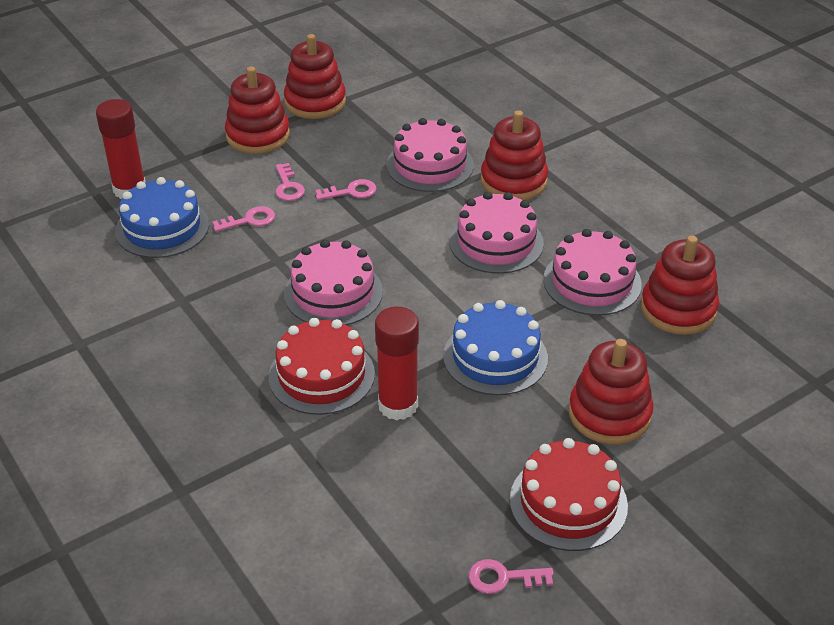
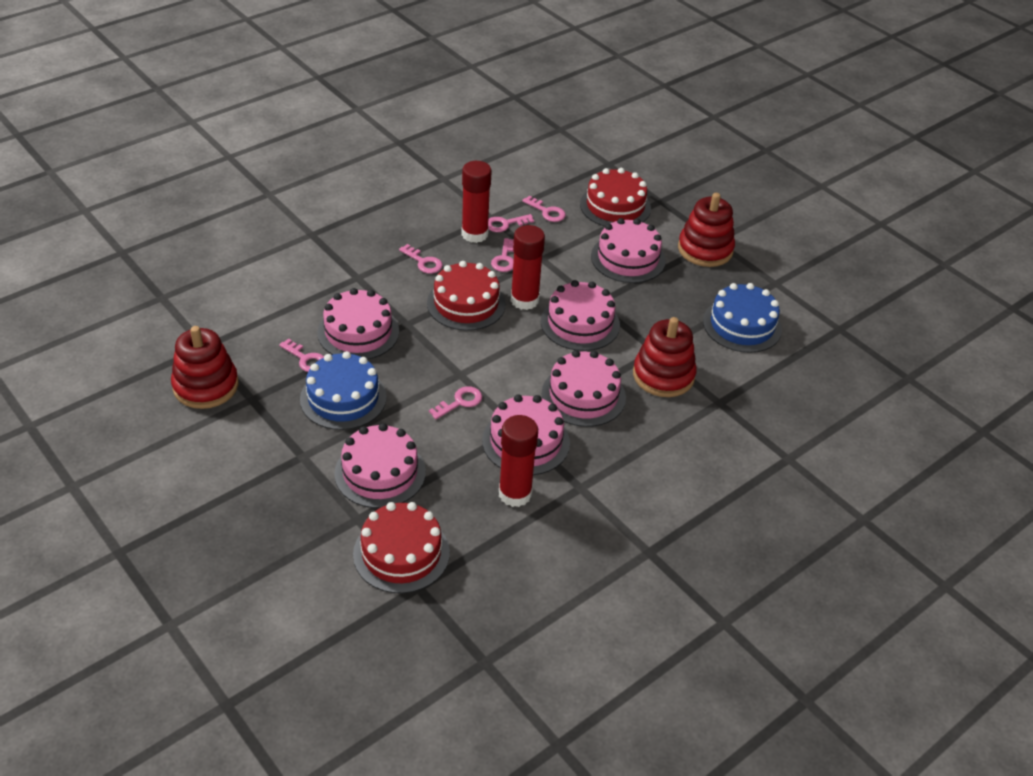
pink cake: [284,240,383,325] [386,118,474,192] [449,192,544,274] [543,229,642,316] = 4 -> [317,288,399,359] [334,423,426,508] [482,394,570,475] [541,280,620,351] [542,350,626,427] [591,218,666,283] = 6
pink key: [212,206,275,232] [275,163,305,201] [315,179,376,200] [469,559,554,594] = 4 -> [279,338,324,372] [399,244,443,274] [429,386,482,419] [488,214,534,232] [491,238,514,272] [522,195,566,222] = 6
red cake: [268,318,375,415] [510,438,628,551] = 2 -> [353,502,450,594] [427,261,506,331] [580,168,651,227] = 3
red glue stick: [96,99,146,199] [375,307,419,421] = 2 -> [461,161,491,243] [499,415,538,507] [511,225,545,310] = 3
red stacking toy: [225,66,290,154] [284,34,346,119] [481,110,548,200] [569,339,654,444] [641,235,719,335] = 5 -> [171,326,238,409] [633,317,697,397] [678,193,735,267] = 3

